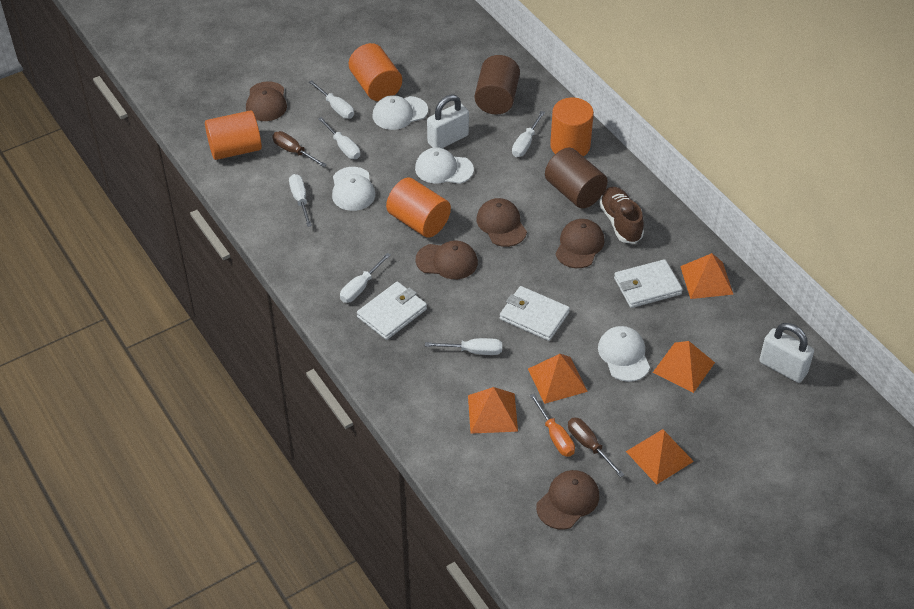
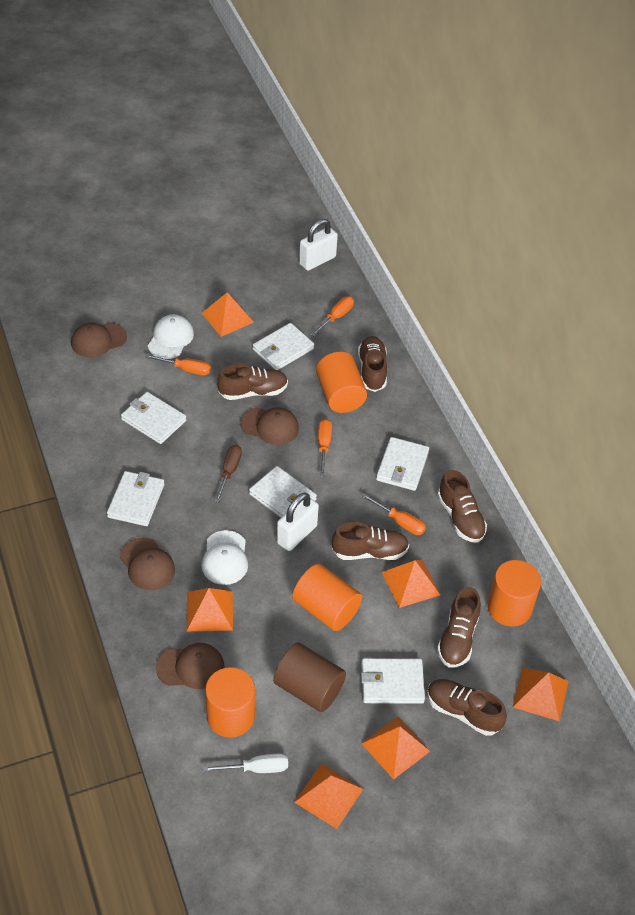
brown cap: [246,81,287,121] [416,240,478,279] [477,198,527,247] [536,470,599,530] [556,219,604,268] = 5 -> [71,323,127,357] [120,538,175,590] [156,643,225,689] [240,407,299,445] = 4
brown cylinder: [475,55,520,115] [545,147,608,209] = 2 -> [273,643,346,712] = 1
brown screwdriver: [272,131,327,167] [568,417,625,477] = 2 -> [214,445,242,503] = 1
brown shoe: [599,187,644,244] = 1 -> [217,364,288,400] [332,522,409,560] [358,336,387,392] [427,679,507,736] [437,587,481,668] [438,470,487,543] = 6
orange pyramid: [468,387,518,434] [528,354,588,404] [626,429,694,485] [653,341,715,393] [680,253,734,299] = 5 -> [187,588,233,631] [202,292,254,337] [294,763,363,829] [361,717,430,780] [382,560,440,608] [513,668,569,721] = 6
orange screwdriver: [530,394,575,457] = 1 -> [145,354,211,375] [310,296,354,336] [318,419,332,477] [361,494,426,535] = 4
white cap: [332,167,375,211] [373,95,428,130] [415,147,474,184] [598,326,650,382] = 4 -> [148,314,194,359] [202,530,248,585] = 2
white screwdriver: [289,174,312,227] [309,80,354,119] [318,117,360,159] [340,253,391,303] [425,338,502,355] [512,111,545,157] = 6 -> [203,754,288,773] = 1
white wallet: [357,282,427,340] [500,286,570,341] [614,259,683,308] = 3 -> [107,471,165,526] [121,392,186,444] [249,466,317,518] [253,323,315,370] [361,658,425,704] [376,437,429,491] = 6

